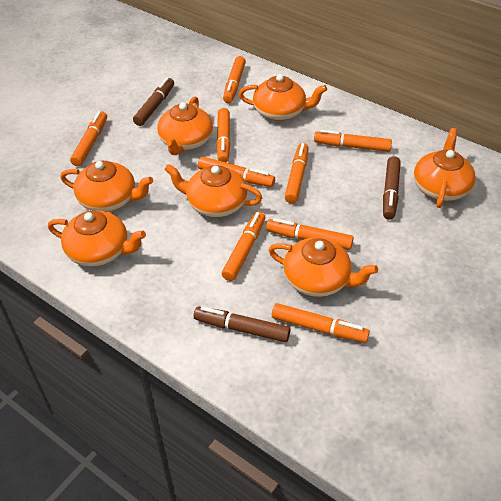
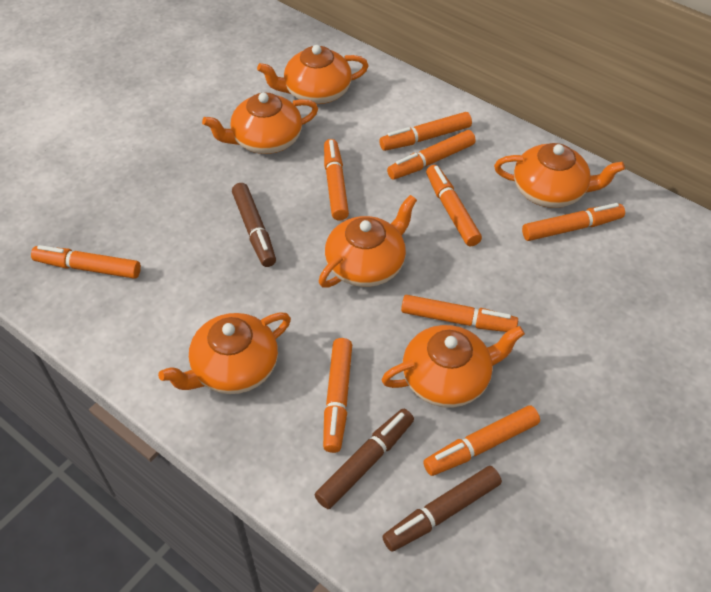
orange teapot: [48,211,146,267] [60,161,153,212] [157,96,213,155] [164,164,262,217] [239,74,327,121] [269,237,378,297] [414,128,476,208] = 7 -> [158,312,291,394] [202,93,318,154] [257,45,369,104] [319,195,417,287] [382,325,525,408] [494,143,625,208] = 6

